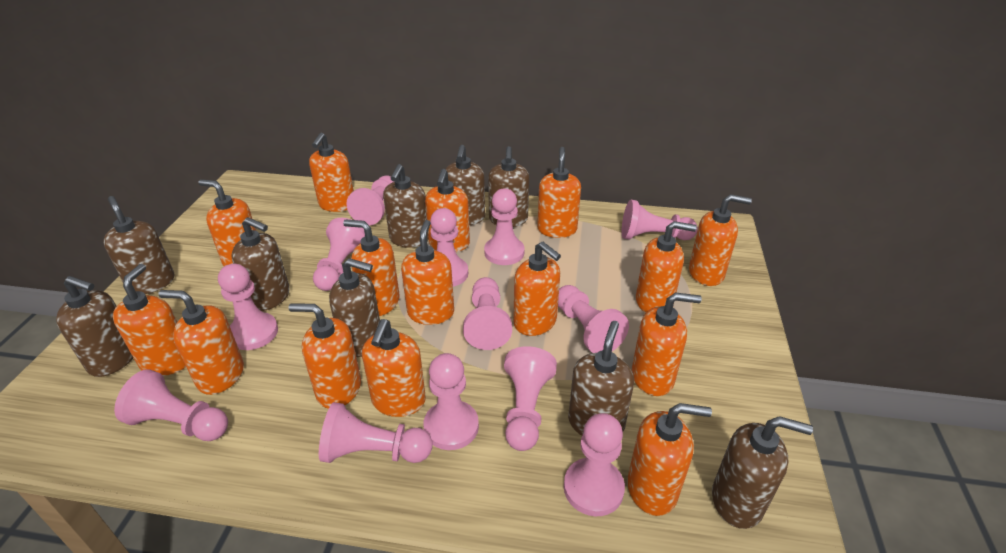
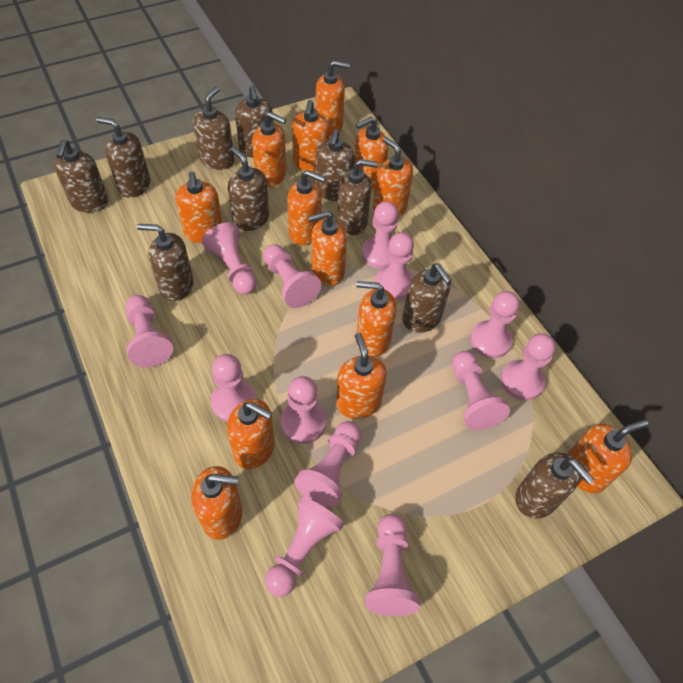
brown soap dispenser: [56,276,133,377] [103,196,174,294] [231,217,290,311] [329,258,380,357] [383,164,429,248] [446,145,485,225] [488,146,529,227] [568,321,634,435] [712,416,813,529] = 9 -> [54,140,108,212] [96,117,150,198] [137,224,194,302] [193,86,234,170] [228,147,269,231] [235,85,273,158] [316,129,355,201] [337,159,378,235] [402,264,452,333] [515,452,594,518] = 10
orange soap dispenser: [113,264,186,376] [158,290,244,395] [198,179,256,267] [289,304,361,409] [309,133,354,212] [343,219,400,316] [362,319,426,417] [401,220,454,325] [425,169,470,252] [514,242,561,336] [537,147,581,238] [627,403,712,516] [632,292,702,396] [636,221,697,313] [689,194,752,286] = 15 -> [176,172,223,243] [191,466,243,540] [227,399,275,469] [252,112,286,187] [287,170,326,245] [292,100,330,172] [308,211,347,286] [316,60,350,136] [336,333,387,419] [354,116,389,191] [356,281,397,357] [373,137,413,217] [568,419,648,493] = 13

